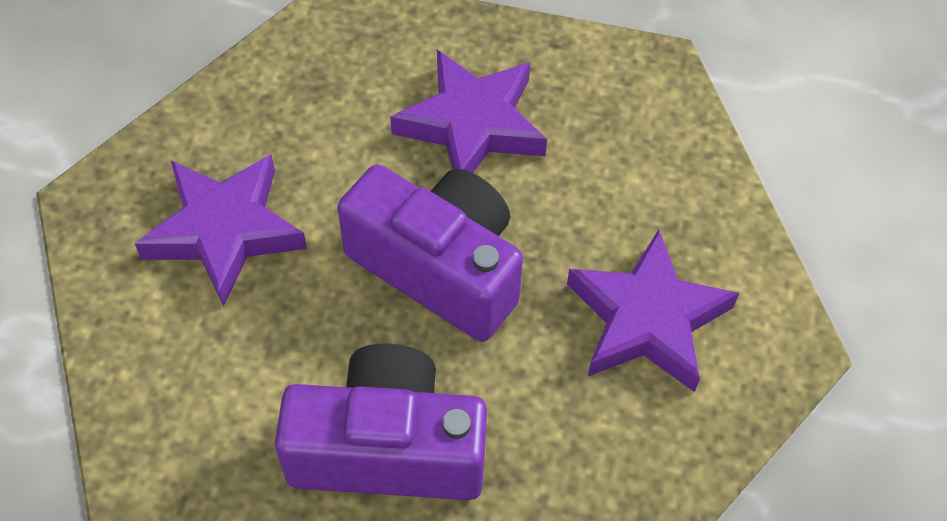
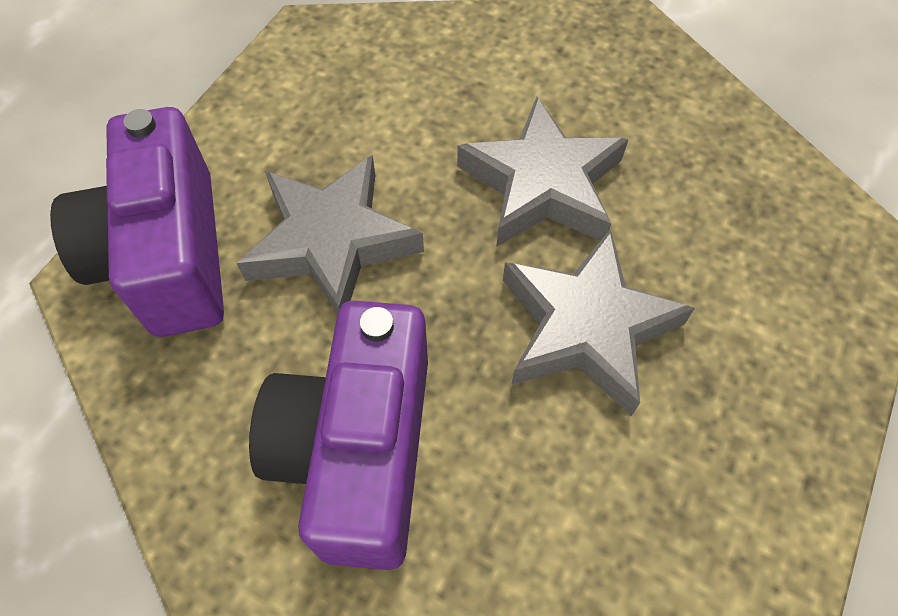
grey star: none = 0 -> [237,155,424,314] [457,97,629,247] [503,229,695,416] = 3
purple star: [135,154,307,307] [390,50,547,173] [567,230,739,392] = 3 -> none = 0

